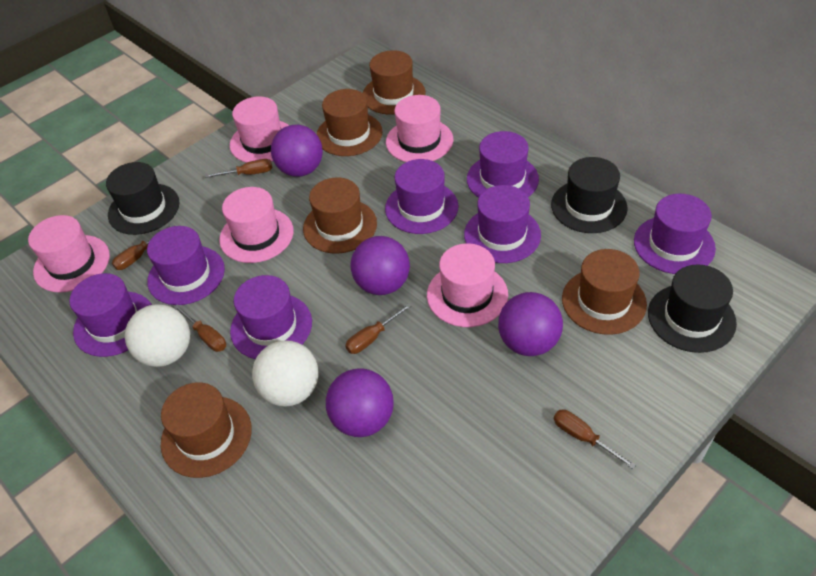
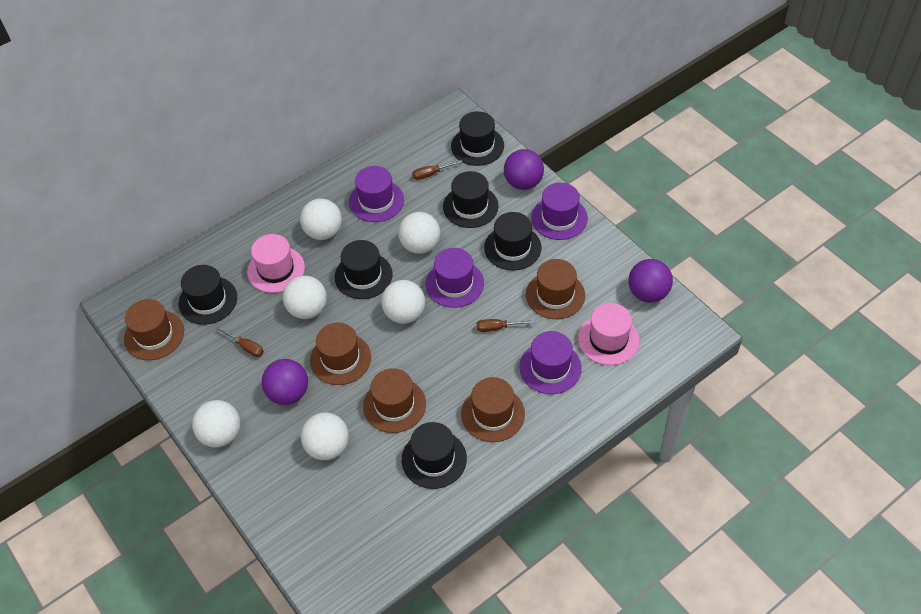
black hat: [106,162,179,235] [551,157,628,233] [648,265,737,353] = 3 -> [179,265,237,325] [335,240,393,299] [402,422,467,489] [443,171,499,228] [451,111,504,166] [484,212,542,271] = 6
brown screwdriver: [112,224,174,270] [174,304,226,352] [205,159,272,178] [345,303,411,354] [554,409,636,469] = 5 -> [216,326,264,357] [412,160,463,180] [476,319,535,332] = 3
pink hat: [28,215,110,293] [219,187,294,263] [230,96,289,163] [386,95,453,162] [427,243,508,327] = 5 -> [247,234,305,293] [578,303,639,365] = 2
purple ball: [271,124,323,177] [326,368,394,437] [351,236,410,295] [498,292,563,356] = 4 -> [262,359,308,405] [504,149,544,190] [628,259,673,303] = 3
purple hat: [69,273,152,357] [147,226,225,305] [230,275,312,359] [385,159,458,234] [464,185,541,263] [467,131,539,198] [634,194,716,274] = 7 -> [349,166,404,222] [426,248,484,308] [519,331,582,394] [531,183,588,240] = 4
white ball: [125,304,190,367] [252,340,319,407] = 2 -> [192,400,240,447] [283,276,327,319] [300,199,342,240] [301,412,349,460] [381,280,425,324] [398,212,440,254] = 6

